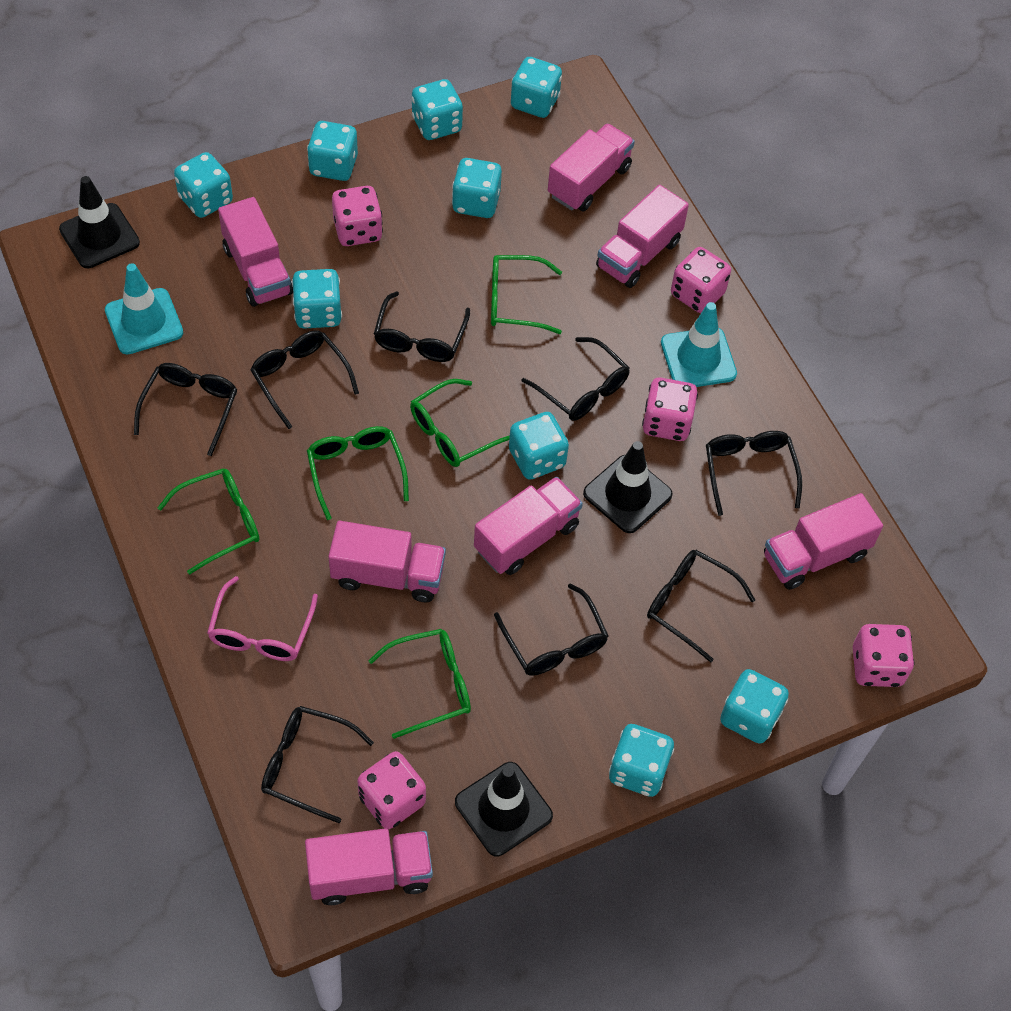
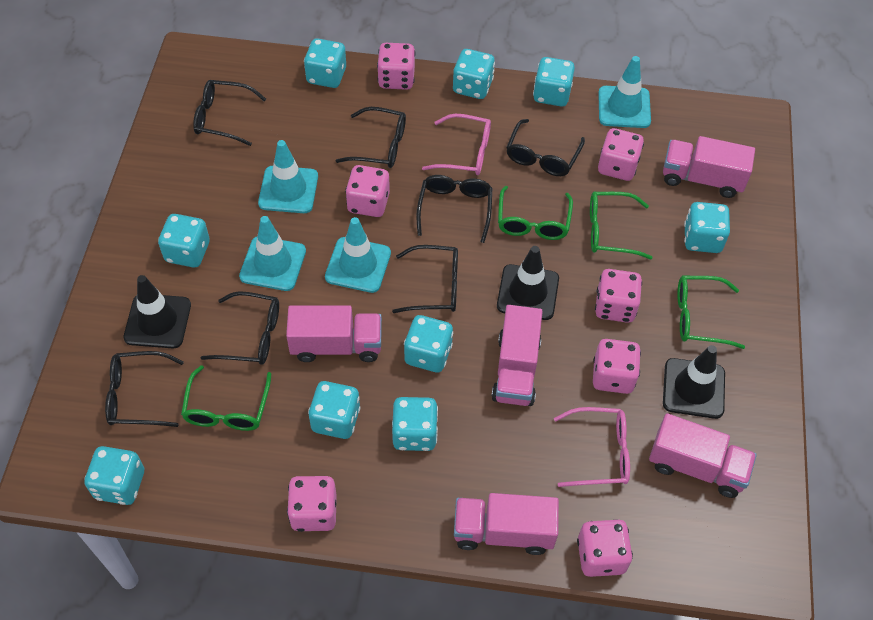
black glasses: [134,363,238,456] [250,330,359,429] [261,706,374,823] [374,291,470,362] [494,583,608,676] [521,337,630,421] [647,550,755,662] [706,431,802,516] = 8 -> [105,351,184,427] [193,80,266,146] [201,291,279,365] [336,107,406,168] [392,245,458,313] [416,175,492,243] [506,119,585,176] = 7
green glasses: [157,468,259,575] [307,426,409,520] [368,629,471,739] [410,379,510,467] [491,255,562,334] = 5 -> [181,365,271,431] [498,186,573,240] [590,192,653,259] [677,276,745,349] = 4
pink dice: [332,186,383,246] [357,751,426,829] [642,377,698,441] [671,247,731,313] [853,624,914,687] = 5 -> [287,476,337,532] [345,165,390,217] [377,43,415,90] [577,519,633,577] [593,339,641,394] [595,269,642,323] [598,128,644,181] = 7
pink glasses: [207,576,318,661] = 1 -> [422,114,491,175] [554,407,630,487] = 2
pink truck: [218,197,293,307] [305,828,433,905] [328,521,446,602] [474,477,583,575] [548,123,635,211] [596,185,689,288] [764,493,883,590] = 7 -> [286,305,382,362] [454,493,559,555] [492,305,543,406] [649,413,757,498] [663,136,755,198] = 5
turquoise traffic cone: [105,263,183,355] [661,302,737,387] = 2 -> [239,216,306,291] [258,140,318,213] [325,217,391,293] [598,56,651,128] = 4

